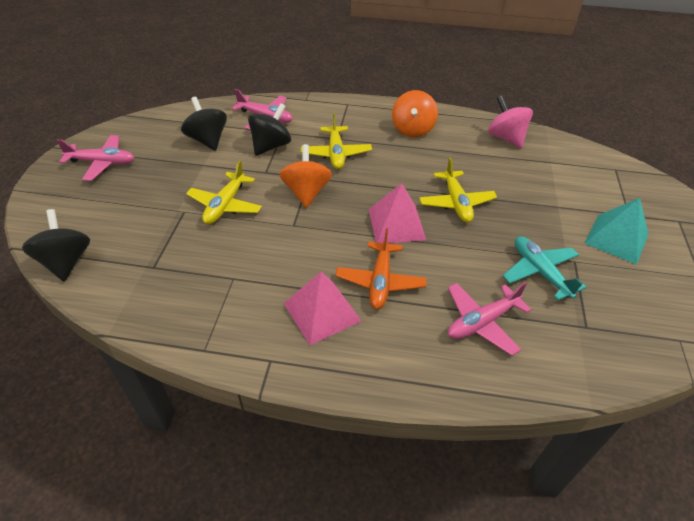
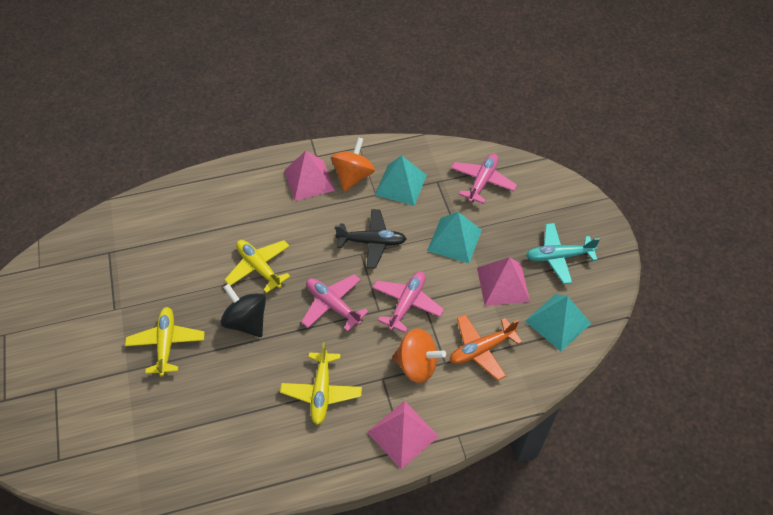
black plane: none = 0 -> [335,209,407,269] = 1
black spinning top: [22,209,90,281] [181,97,227,151] [248,103,291,156] = 3 -> [220,284,266,337] = 1
pink pyramid: [283,272,361,345] [369,183,426,243] = 2 -> [284,151,335,201] [367,401,439,469] [477,257,530,306] = 3
pink spinning top: [488,96,533,148] = 1 -> none = 0
turquoise pyramid: [585,198,648,265] = 1 -> [375,155,427,206] [427,212,482,263] [525,294,591,352] = 3

